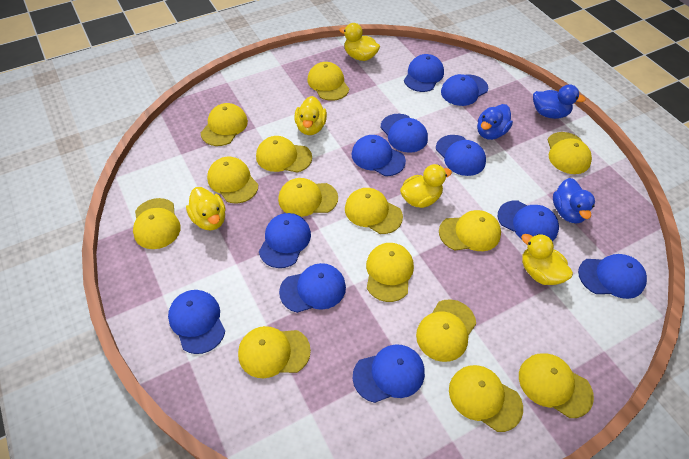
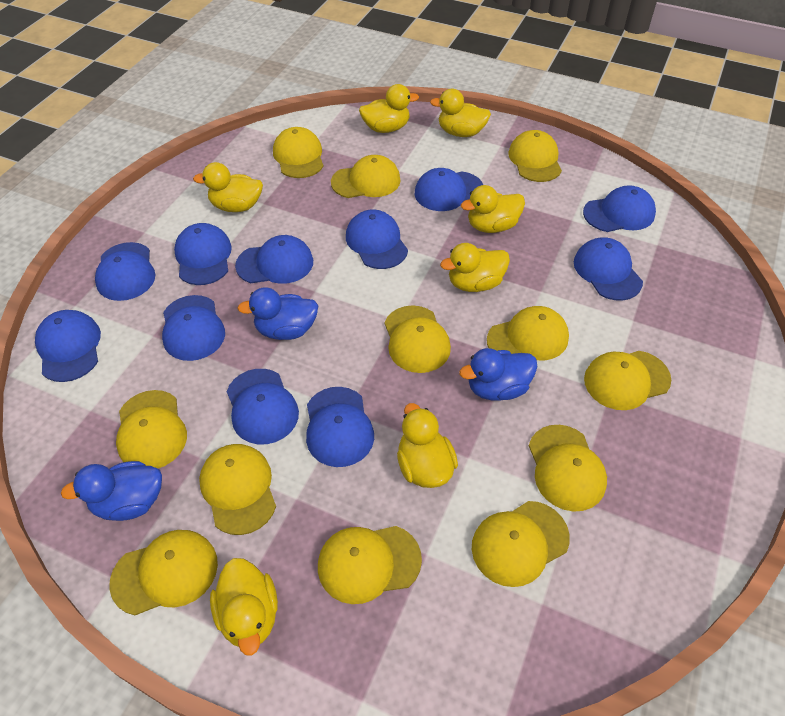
yellow cap: [133,198,181,249] [201,103,248,146] [207,157,258,203] [238,326,311,378] [256,136,312,173] [278,178,338,217] [308,62,349,101] [345,188,403,234] [366,243,414,302] [416,299,476,362] [439,210,501,251] [449,365,523,432] [519,353,594,418] [547,132,592,174] = 14 -> [109,530,218,615] [116,390,187,468] [199,444,276,535] [273,127,324,178] [318,526,422,604] [331,155,401,198] [385,305,451,373] [472,501,570,587] [487,306,569,360] [508,130,562,182] [529,425,607,512] [584,351,671,410] = 12
yellow duck: [186,187,226,230] [294,96,327,135] [339,23,380,61] [400,164,452,208] [521,234,573,285] = 5 -> [193,162,263,212] [210,558,278,655] [359,84,419,133] [397,403,458,488] [430,89,491,137] [440,243,510,292] [461,185,525,233] = 7

